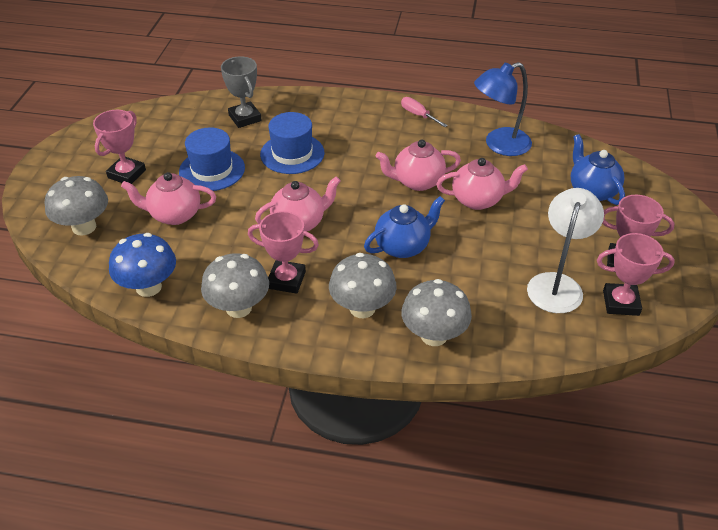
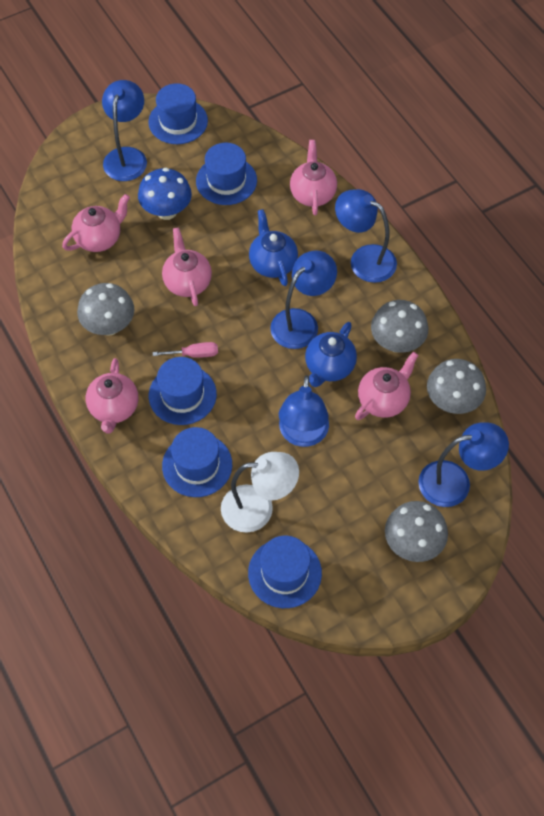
blue hat: [179,127,245,191] [260,112,324,174] = 2 -> [148,83,208,144] [149,357,217,425] [162,427,232,497] [196,143,257,205] [248,536,322,608] = 5
blue lamp: [474,62,532,156] = 1 -> [102,80,147,181] [270,250,337,349] [279,375,329,447] [335,189,397,283] [418,422,509,507] = 5
grey trophy: [221,56,262,128] = 1 -> none = 0
pink teapot: [121,172,216,225] [255,176,341,231] [376,139,461,191] [436,158,528,210] = 4 -> [62,194,130,252] [86,358,138,433] [162,227,212,306] [290,140,337,215] [355,352,418,420] = 5
pink trophy: [93,110,146,184] [248,211,319,294] [597,233,675,316] [603,195,675,267] = 4 -> none = 0

